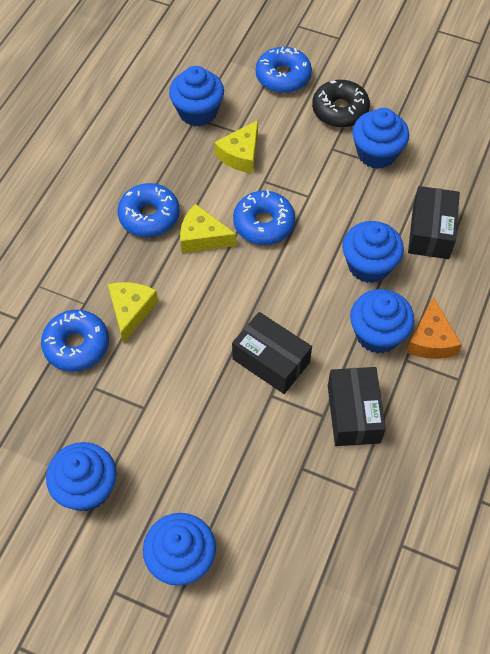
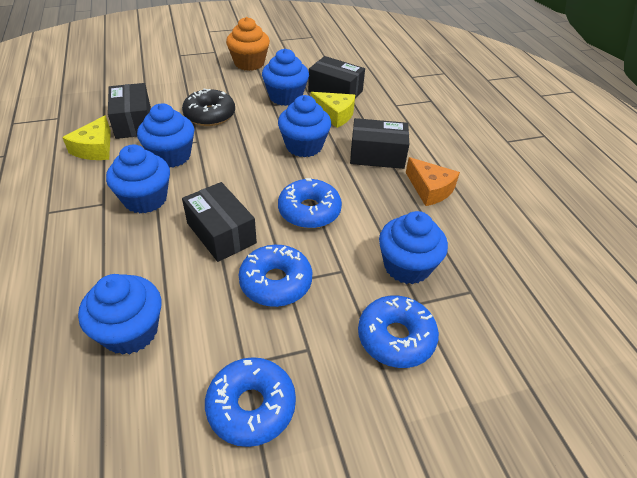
black box: [232,312,312,394] [328,367,386,446] [408,186,460,259] = 3 -> [108,83,151,139] [182,182,257,262] [308,56,365,99] [350,118,409,169] = 4
orange cupcake: none = 0 -> [226,17,270,71] = 1
yellow cheese: [108,282,158,344] [180,204,236,253] [214,120,258,173] = 3 -> [62,115,111,160] [311,92,355,128] = 2

